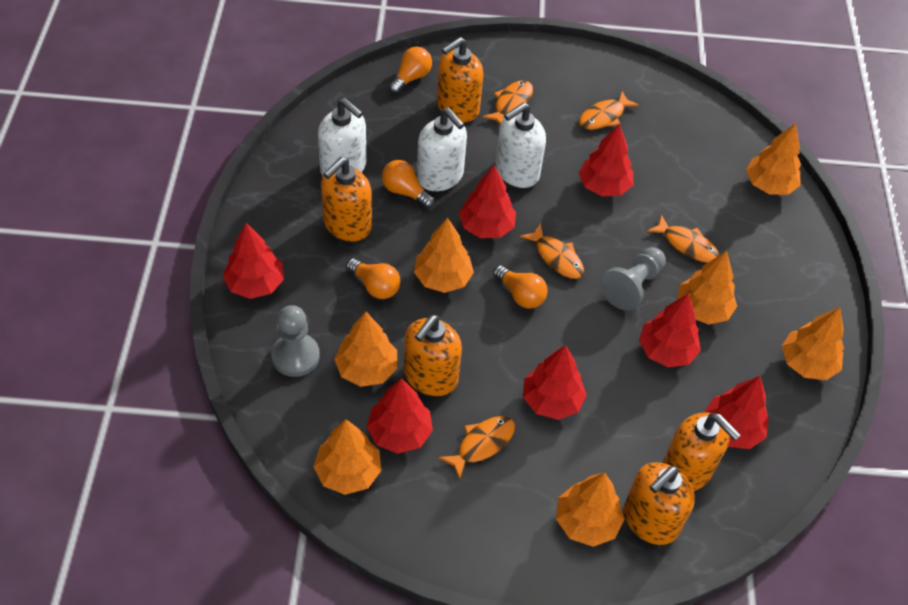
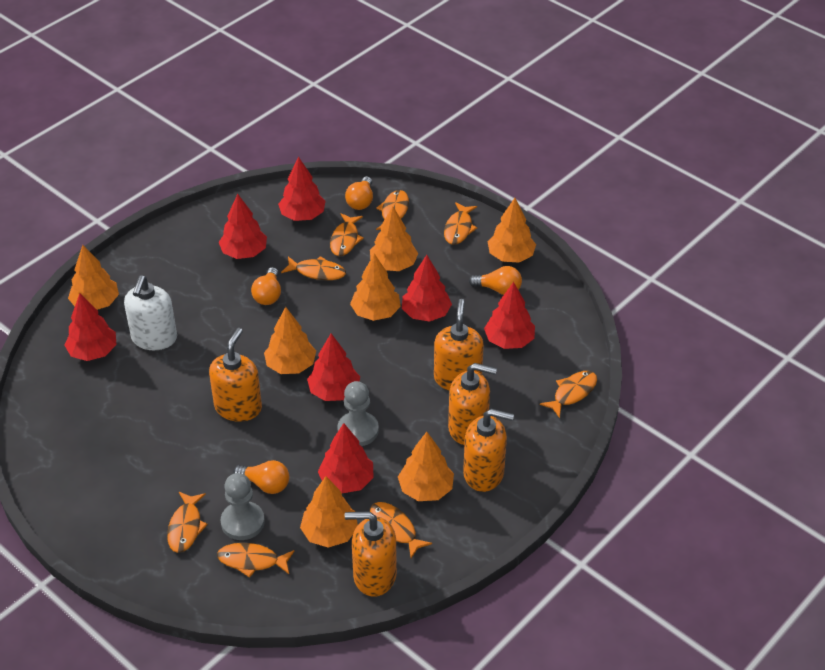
orange fish: [439,416,515,480] [482,80,533,125] [520,223,584,279] [579,91,639,130] [647,214,719,263] = 5 -> [167,492,208,553] [217,543,295,578] [281,256,346,280] [330,213,364,256] [370,502,432,558] [376,190,409,230] [444,202,477,245] [540,371,597,418] = 8
white soap dispenser: [318,98,366,176] [417,107,467,191] [496,102,546,188] = 3 -> [124,275,177,350] = 1

